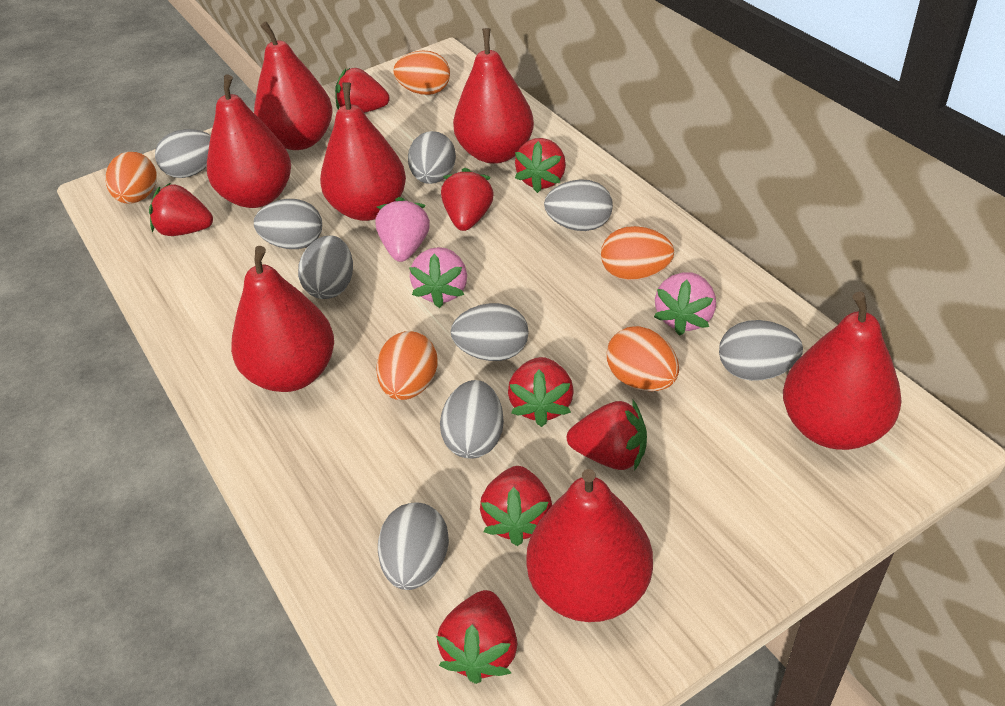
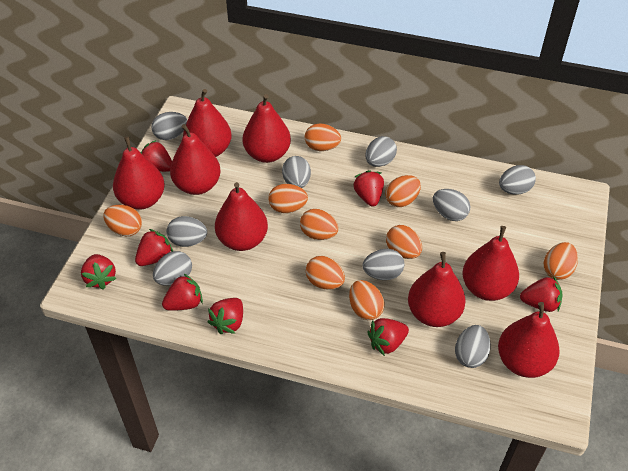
orange egg: [105,152,157,203] [376,331,438,400] [394,50,450,95] [601,226,674,281] [607,326,679,391] = 5 -> [103,205,142,236] [269,184,308,213] [300,209,338,240] [305,124,341,151] [306,256,345,290] [349,280,384,320] [385,175,421,207] [386,225,422,259] [543,242,578,280] = 9
pink strawberry: [375,197,430,262] [409,247,467,308] [654,272,716,336] = 3 -> none = 0
red pear: [207,74,291,208] [231,246,334,392] [254,21,332,150] [320,82,406,221] [453,28,534,164] [526,469,653,622] [783,291,902,450] = 7 -> [113,136,165,210] [170,124,221,195] [183,89,232,157] [215,182,268,251] [243,94,291,163] [408,252,466,327] [462,226,519,301] [498,302,560,378] = 8

